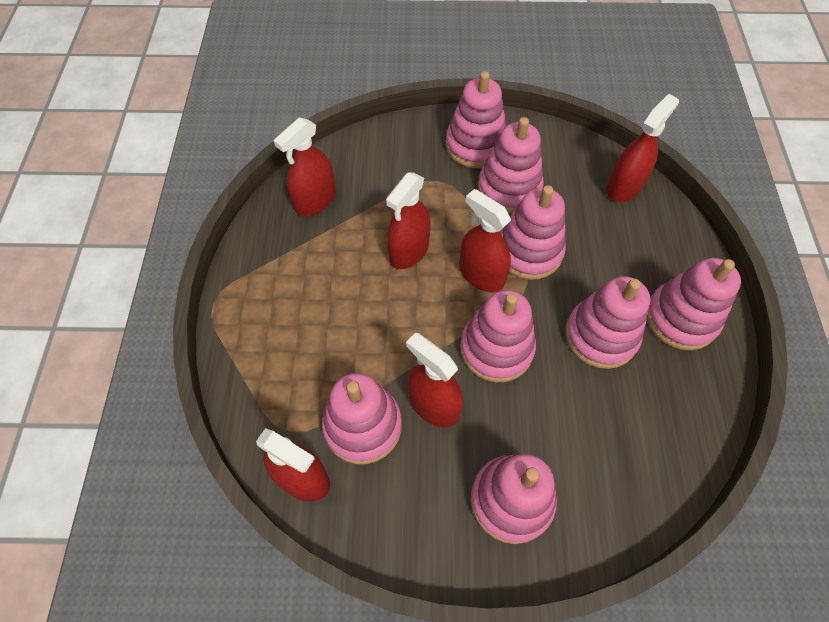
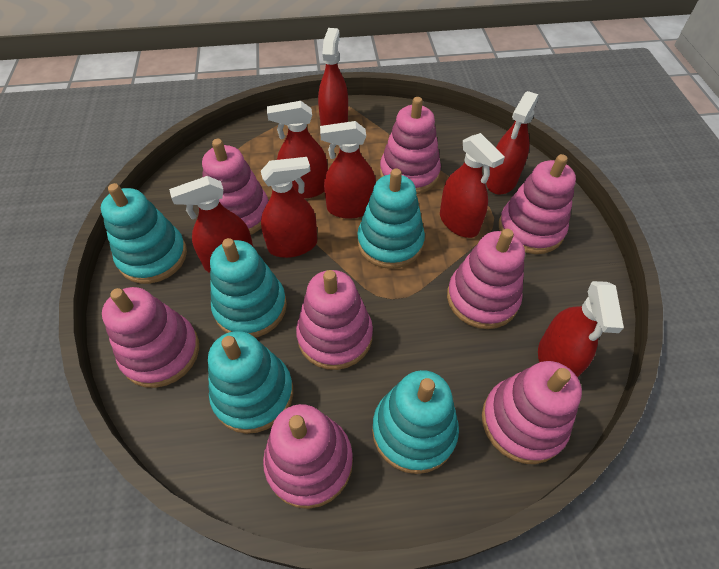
red spray bottle: [256,428,330,502] [273,118,336,216] [386,172,431,269] [406,333,463,428] [459,189,511,292] [606,94,679,202] = 6 -> [169,176,253,273] [261,157,317,258] [267,101,328,199] [318,28,348,126] [320,121,376,219] [440,133,505,238] [486,91,538,195] [538,281,624,377] = 8
turquoise stacking toy: none = 0 -> [101,183,187,284] [208,331,293,434] [210,238,287,338] [357,169,425,269] [372,370,459,474] = 5

